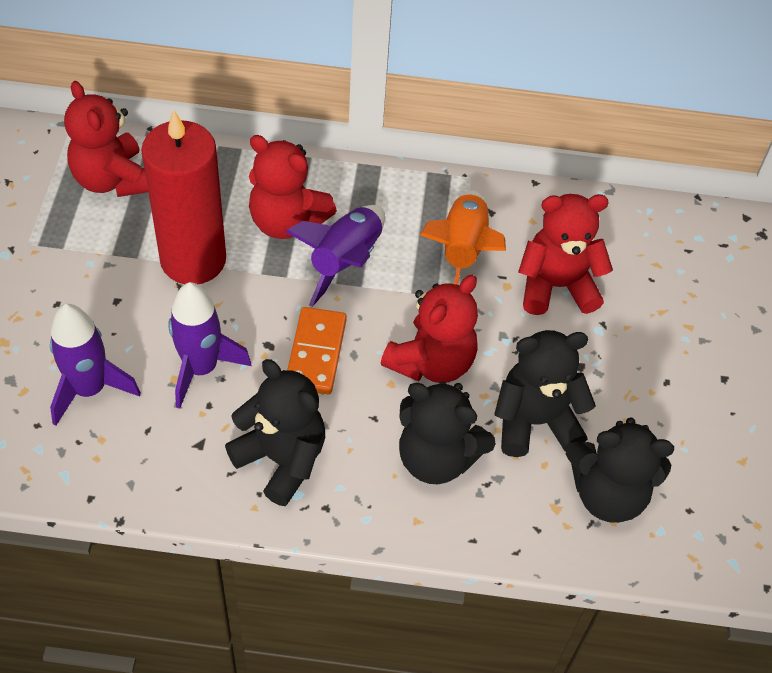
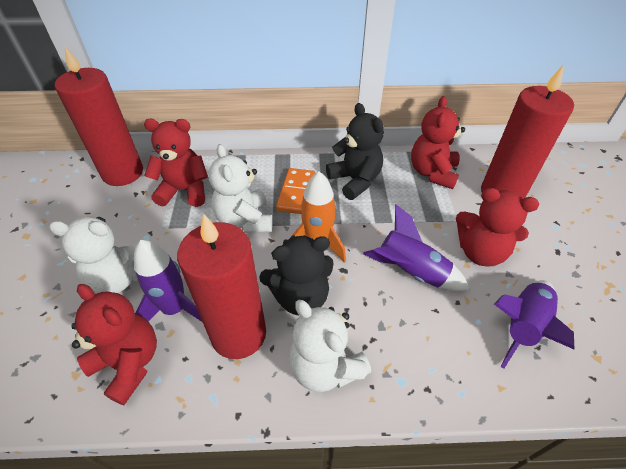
black teddy bear: [225,359,325,506] [399,381,496,484] [494,330,596,457] [566,417,674,523] = 4 -> [259,235,334,316] [326,103,384,200] = 2
red candle: [141,110,226,284] = 1 -> [55,47,143,186] [177,214,266,359] [481,65,574,199] = 3
white teddy bear: none = 0 -> [49,217,138,294] [209,144,272,233] [289,300,371,392] = 3

